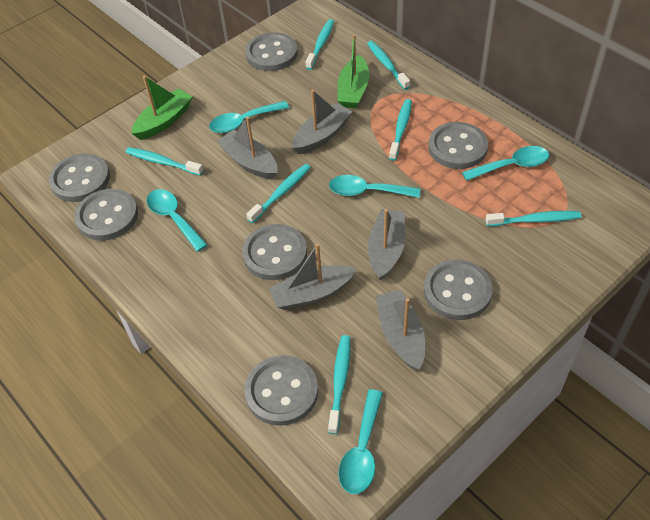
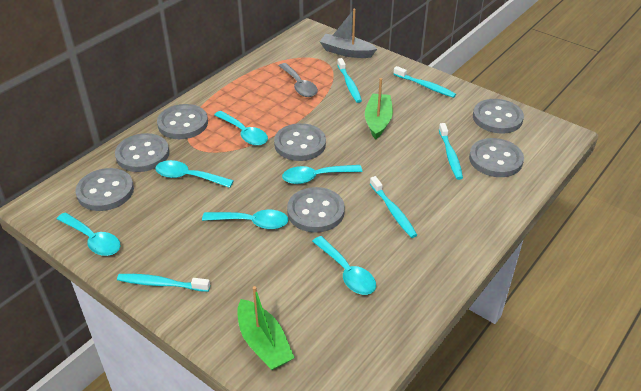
grey boat: [217,117,278,180] [269,244,356,310] [292,90,352,154] [368,209,405,281] [376,290,425,371] = 5 -> [320,8,377,58] = 1
grey spoon: none = 0 -> [279,63,318,97] = 1
turquoise spoon: [147,189,207,252] [209,101,289,133] [329,175,420,198] [338,389,383,494] [462,146,549,181] = 5 -> [57,213,120,256] [155,160,234,188] [202,210,288,229] [214,111,268,146] [282,165,362,184] [312,236,376,295] = 6
turquoise toothbrush: [126,147,203,176] [246,164,311,223] [306,19,334,70] [328,335,350,434] [367,41,410,90] [389,99,412,161] [485,211,581,226] = 7 -> [117,274,210,292] [337,58,362,103] [370,176,417,238] [393,66,456,98] [439,123,463,180] = 5

